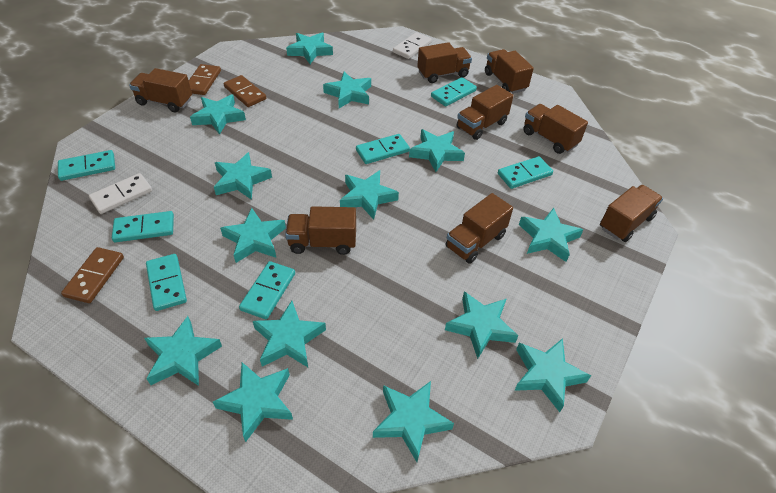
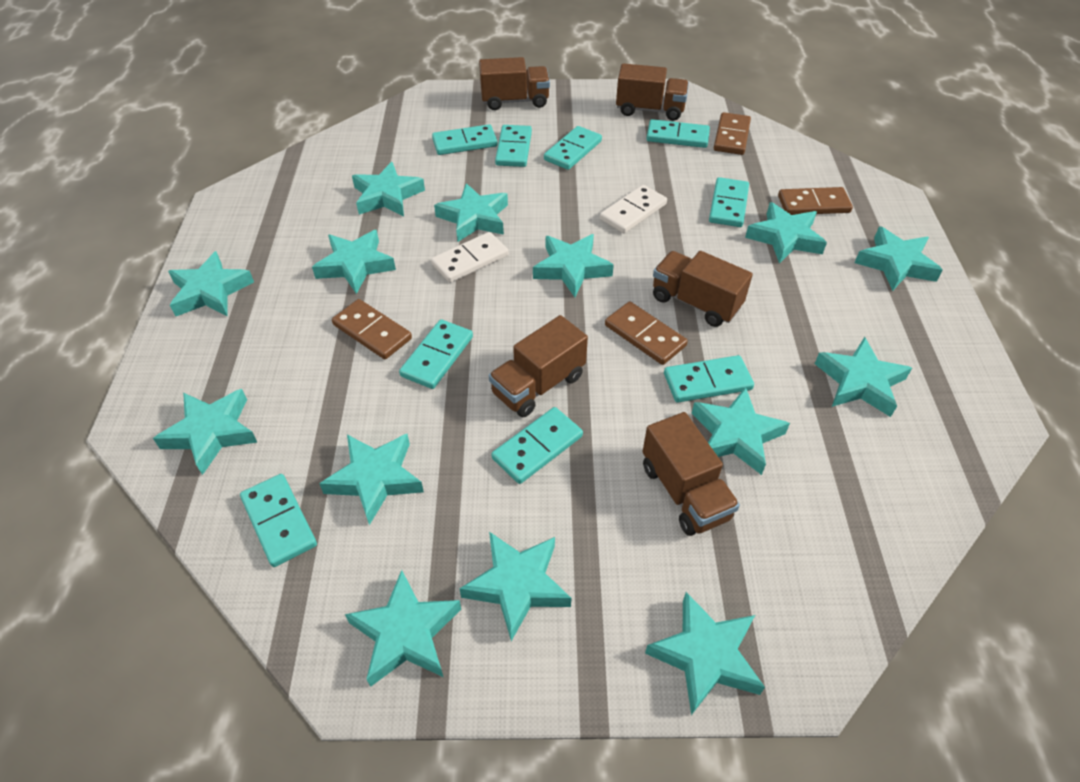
brown domino: [61,247,124,303] [189,64,221,95] [224,75,266,107] = 3 -> [332,299,412,359] [605,302,688,365] [714,112,751,155] [778,187,853,215] = 4
brown truck: [129,68,192,112] [285,206,356,255] [417,42,472,83] [445,193,513,264] [456,85,514,140] [485,49,534,94] [523,104,588,154] [600,185,663,242] = 8 -> [479,57,550,110] [489,315,588,417] [616,63,689,121] [642,412,740,536] [653,251,753,327] = 5
turquoise domino: [58,150,115,181] [112,211,174,242] [146,254,187,311] [239,261,295,319] [356,134,410,164] [431,77,477,106] [498,156,553,189] = 7 -> [240,474,317,567] [399,319,473,389] [432,124,498,155] [491,407,583,484] [495,125,532,167] [544,126,602,170] [646,119,710,148] [664,355,754,403] [709,177,749,227] = 9

